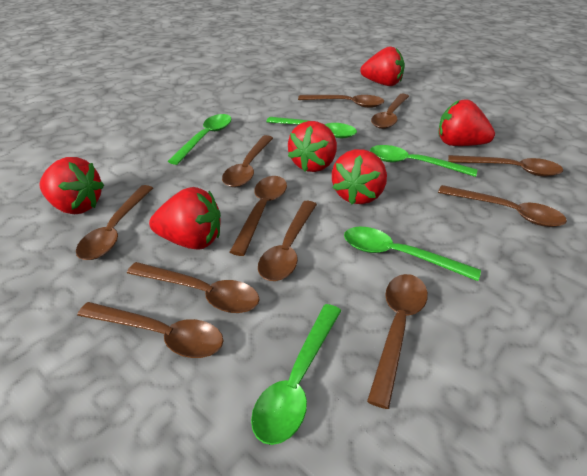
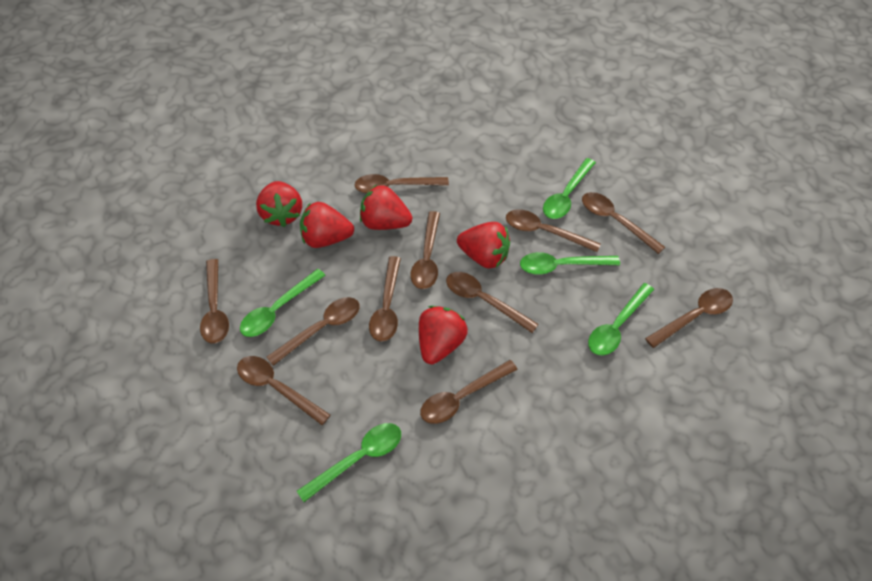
red strawberry: [39,157,104,214] [149,187,221,250] [288,121,337,172] [332,149,387,204] [360,46,405,86] [438,99,495,146] = 6 -> [256,181,302,227] [300,202,354,248] [360,185,412,230] [419,306,468,364] [457,222,510,269] = 5

